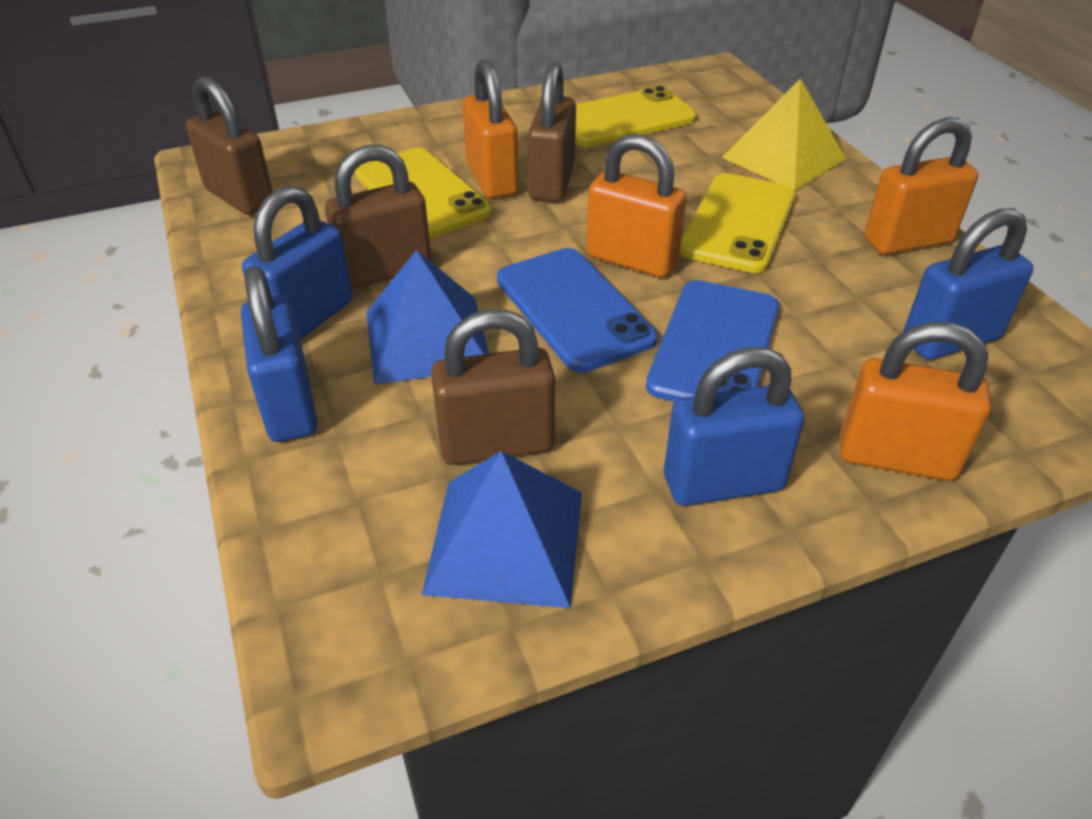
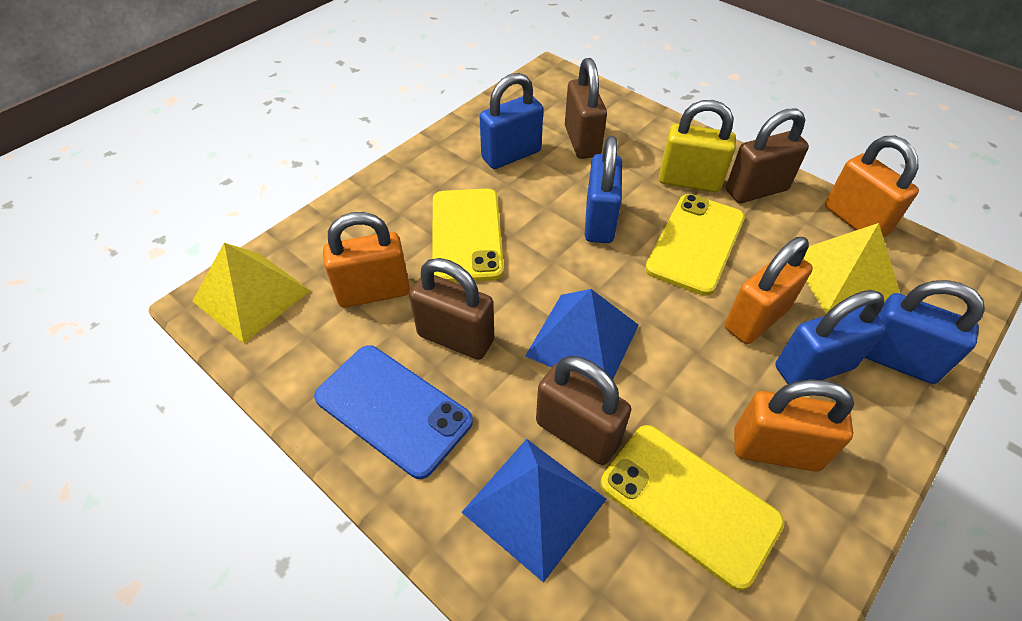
blue phone: [497,248,658,373] [646,280,779,402] = 2 -> [314,345,473,479] = 1
yellow padlock: none = 0 -> [659,100,736,192] = 1
yellow pyramid: [722,79,846,191] = 1 -> [192,243,311,344] [803,223,900,314] = 2

